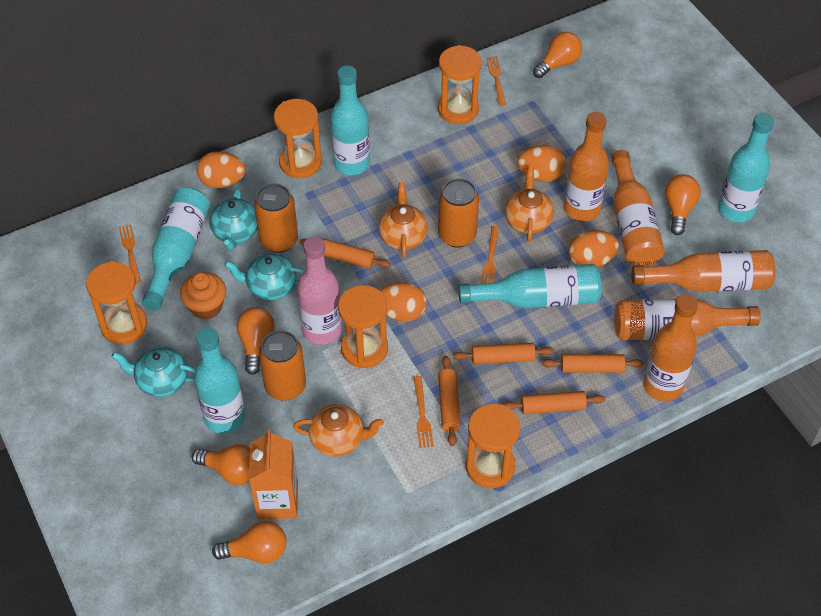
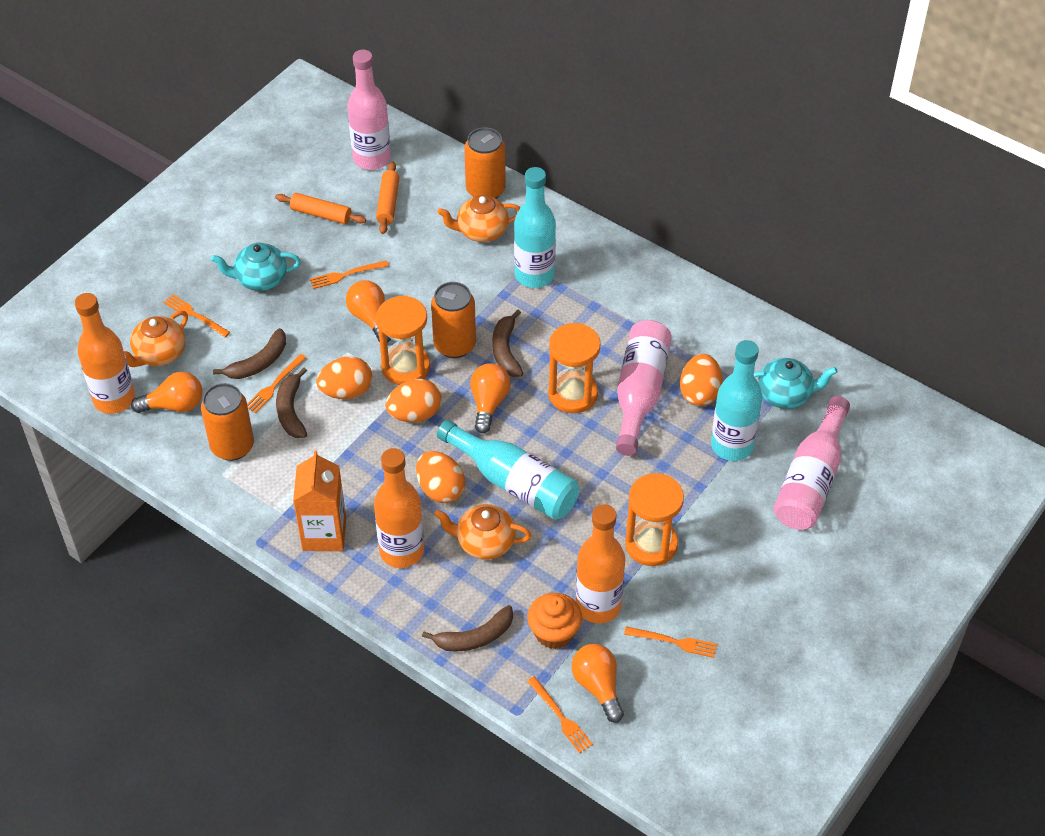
brown banana: none = 0 -> [213,328,286,379] [276,368,307,438] [422,605,513,652] [492,310,524,377] = 4
orange bottle: [564,112,609,221] [611,150,665,267] [614,298,761,340] [631,250,776,292] [643,294,698,401] = 5 -> [75,293,135,414] [374,448,424,568] [576,504,625,624] = 3
orange fork: [119,224,141,284] [413,376,434,448] [481,226,499,284] [486,56,506,106] = 4 -> [163,294,230,337] [247,354,307,413] [310,260,389,289] [527,676,593,753] [624,626,717,658] = 5
orange hourglass: [86,261,147,344] [274,99,322,178] [338,285,388,368] [438,45,482,124] [466,404,520,488] = 5 -> [376,295,430,385] [548,323,601,413] [625,473,684,566] = 3
orange light bulb: [192,444,250,485] [212,521,287,564] [237,307,275,375] [533,32,582,78] [665,174,701,235] = 5 -> [131,372,202,413] [346,280,391,343] [470,363,511,433] [571,644,624,723] = 4
orange rolling pin: [299,238,391,269] [438,356,461,446] [453,343,554,364] [503,391,605,414] [542,354,644,373] = 5 -> [275,193,366,224] [376,161,399,234] = 2
pink bottle: [297,237,342,345] = 1 -> [348,50,391,170] [616,320,672,456] [773,396,850,530] = 3
turquoise bottle: [142,188,210,311] [194,327,245,434] [331,65,370,175] [458,264,601,308] [718,113,774,222] = 5 -> [437,420,579,520] [514,167,556,288] [711,340,762,461] = 3
turquoise teapot: [112,347,196,397] [210,188,258,251] [224,253,304,301] = 3 -> [211,243,301,291] [754,358,837,409] = 2

